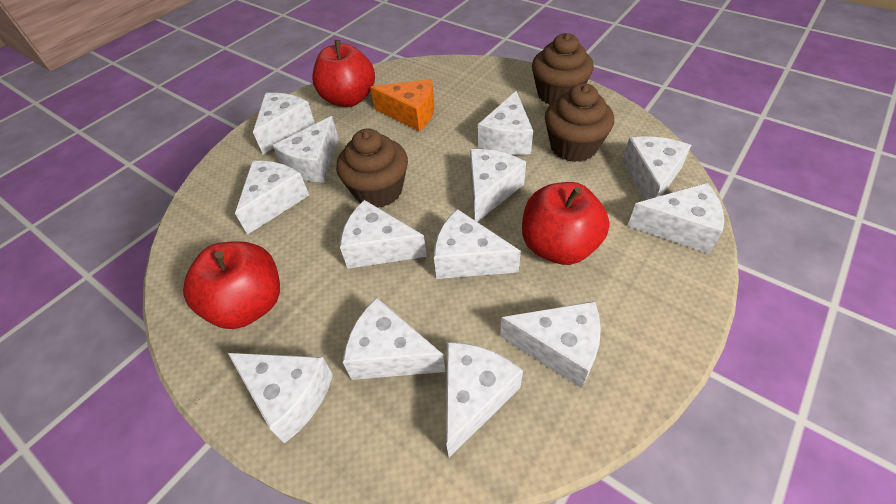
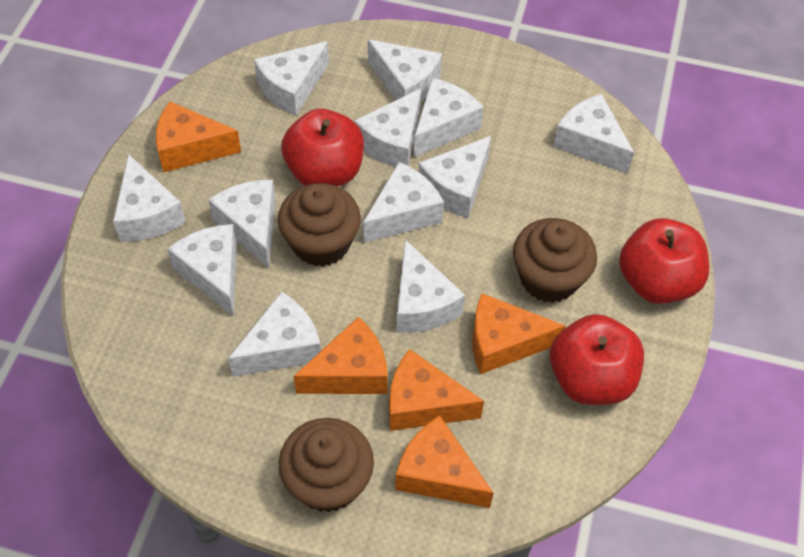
orange cheese: [370,79,434,131] = 1 -> [156,102,241,172] [294,317,388,394] [389,349,484,431] [395,415,494,508] [472,293,566,374] = 5
white cheese: [228,353,333,443] [235,161,309,235] [253,93,315,154] [273,116,339,182] [340,200,427,269] [343,298,445,380] [434,209,521,279] [446,342,523,457] [470,149,526,222] [478,91,533,155] [500,301,601,389] [622,136,691,200] [628,183,724,254] = 13 -> [113,154,186,242] [167,224,237,316] [208,180,276,268] [228,291,321,376] [254,41,329,116] [354,89,421,167] [363,162,444,243] [368,39,442,102] [396,240,465,333] [414,78,483,157] [418,136,491,218] [553,94,634,174] = 12

